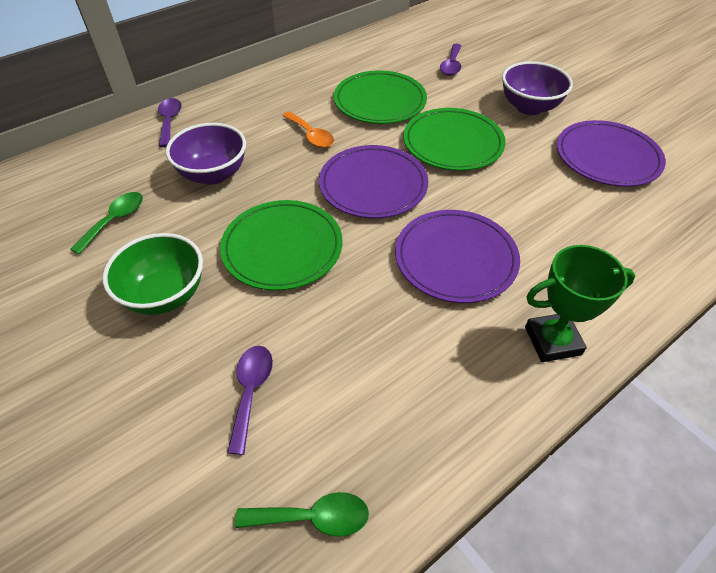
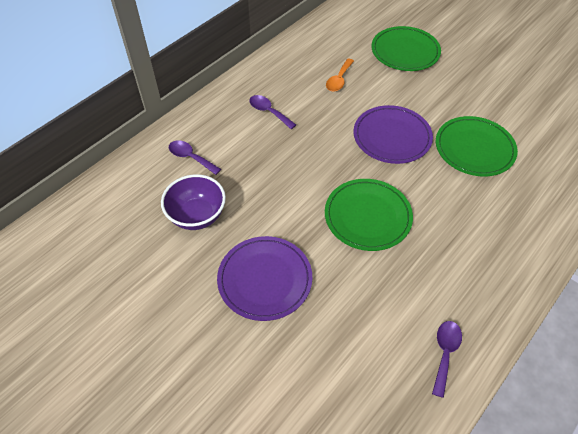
green bowl: [103,233,203,315] = 1 -> none = 0
green spoon: [70,192,143,254] [235,492,369,537] = 2 -> none = 0
green trophy: [525,245,635,362] = 1 -> none = 0
purple bowl: [166,123,246,185] [502,61,573,115] = 2 -> [161,174,226,230] = 1
purple plate: [319,145,429,218] [395,210,520,303] [557,120,666,187] = 3 -> [217,236,312,321] [353,105,433,164] = 2

